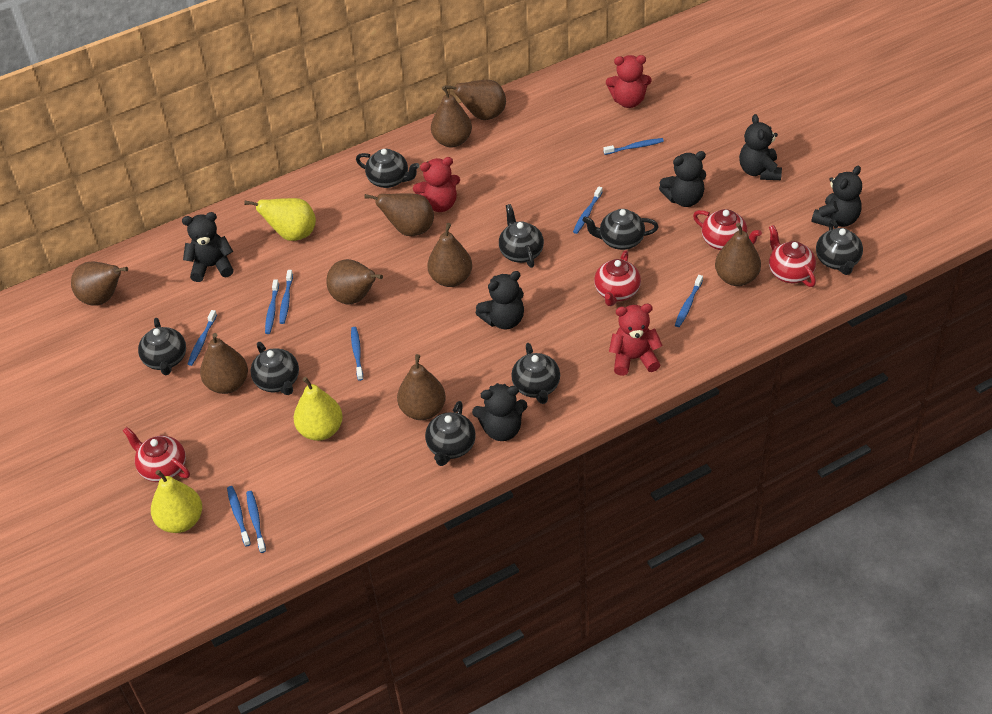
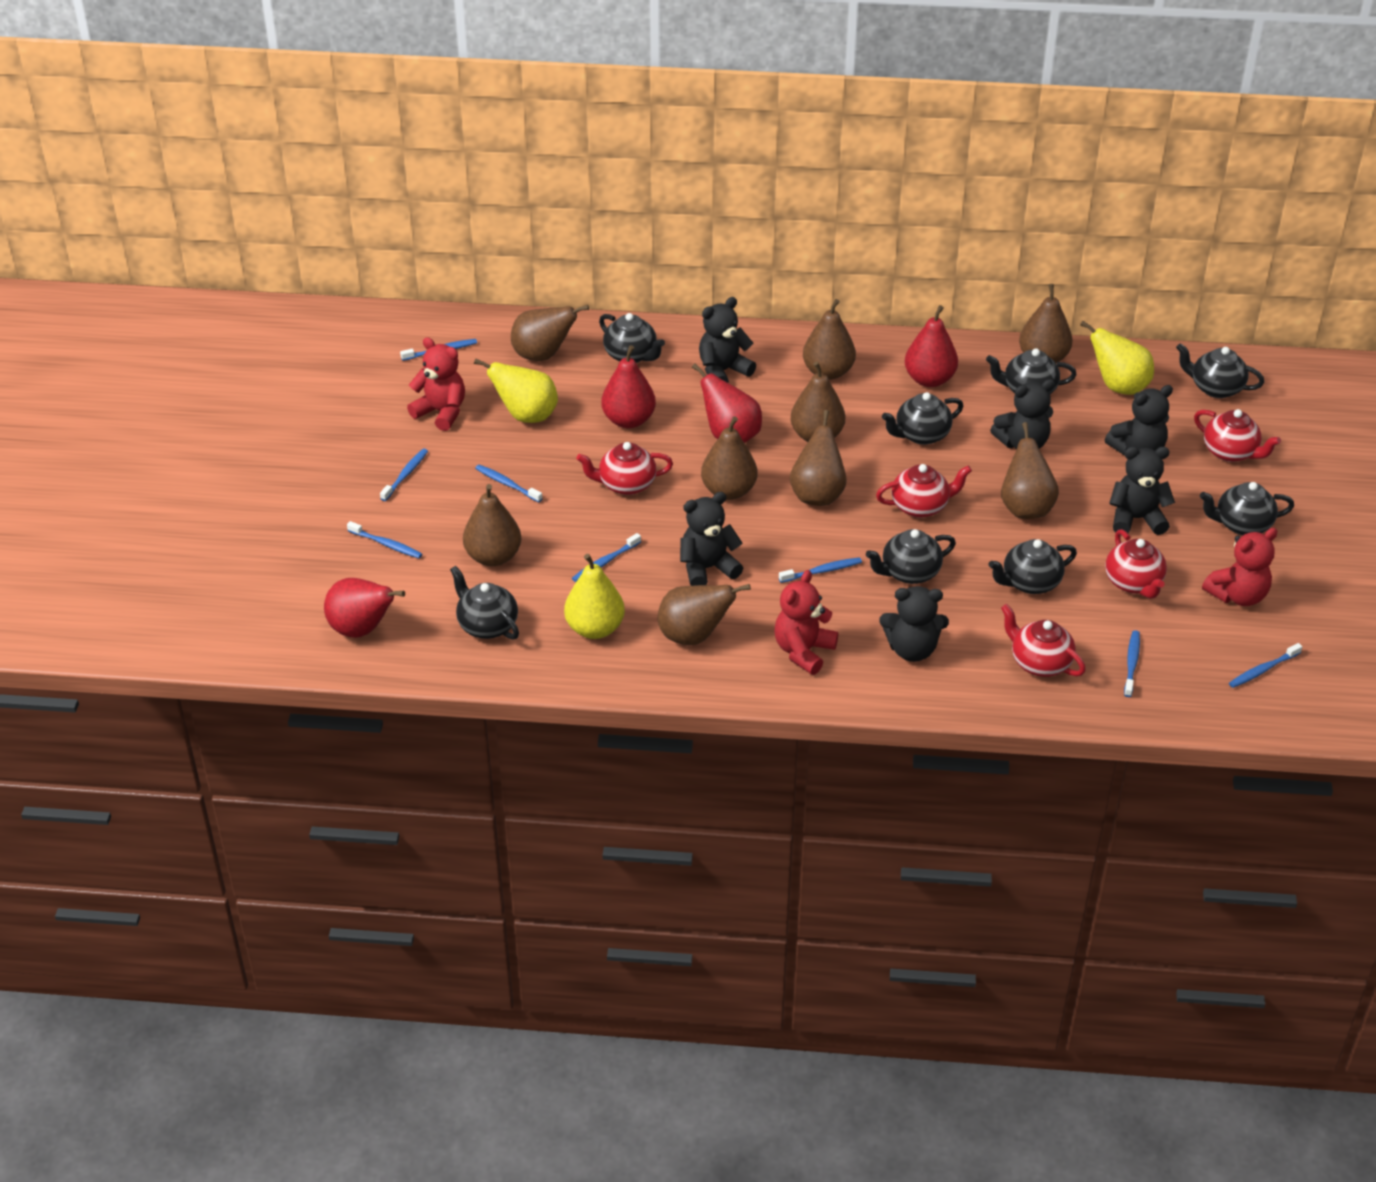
blue toothbrush: [188,310,217,366] [227,486,251,547] [246,491,266,553] [265,279,279,334] [279,270,293,324] [351,327,363,381] [573,186,602,234] [603,138,664,155] [675,275,703,327] = 9 -> [347,521,422,558] [380,448,428,501] [400,339,477,361] [475,465,543,502] [572,533,641,582] [779,557,862,583] [1124,630,1140,697] [1229,643,1302,688] = 8
red pear: none = 0 -> [324,578,405,638] [601,345,656,428] [692,363,762,443] [905,305,958,387] = 4
red teapot: [123,427,190,482] [594,250,641,306] [693,209,762,250] [769,225,816,287] = 4 -> [576,442,673,495] [876,464,972,518] [1001,604,1086,677] [1105,529,1167,599] [1194,409,1281,462] = 5

